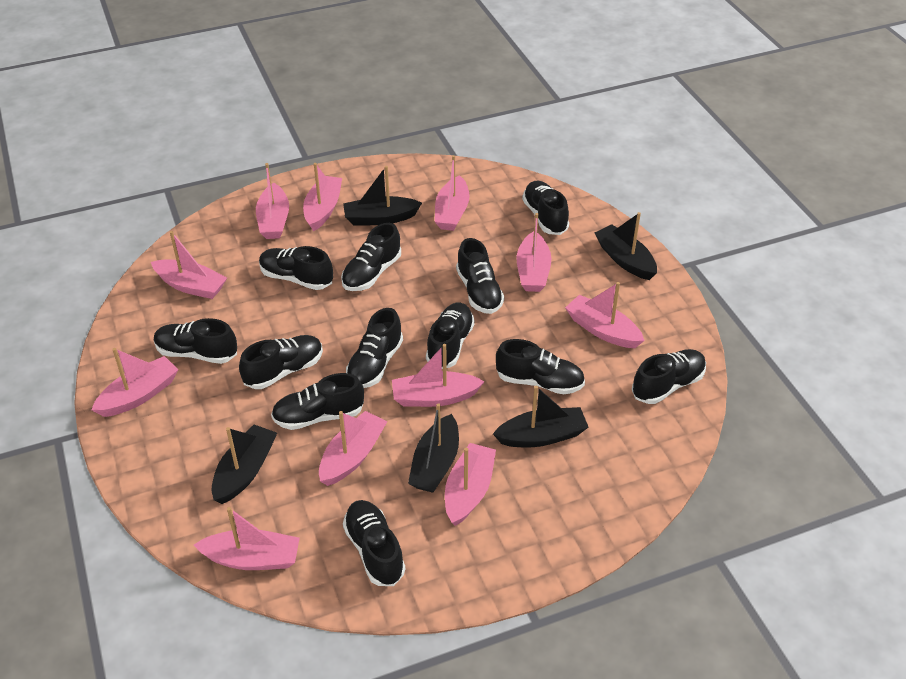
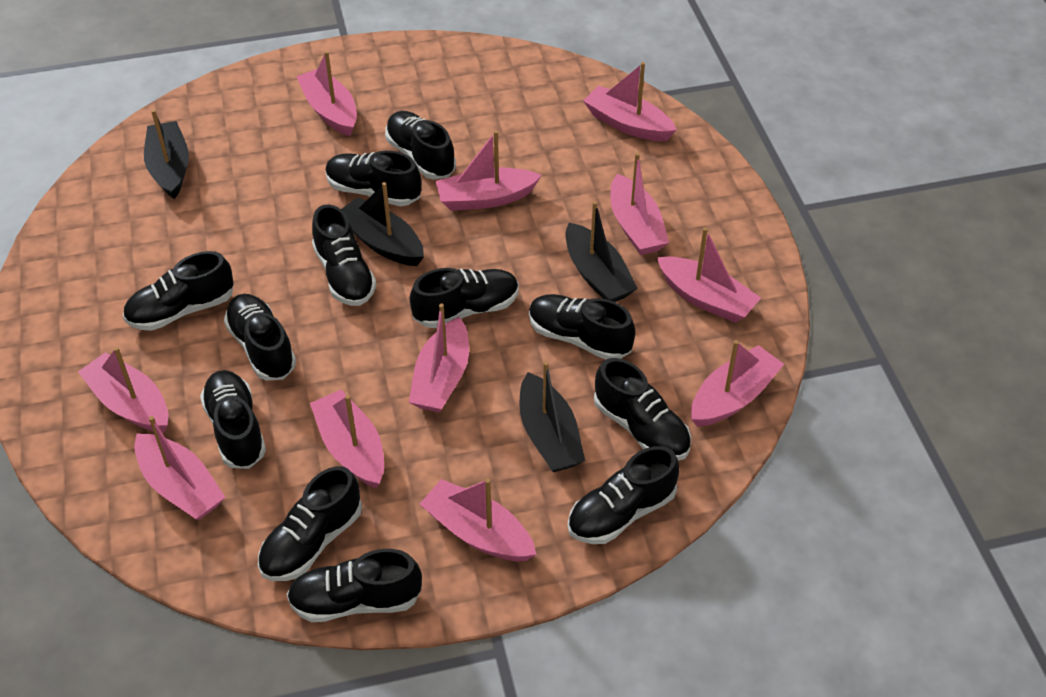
black boat: [211,425,277,504] [343,166,422,226] [408,403,459,493] [493,386,588,448] [595,212,657,280] = 5 -> [144,109,189,199] [341,182,424,266] [519,361,585,472] [566,201,638,302] = 4

